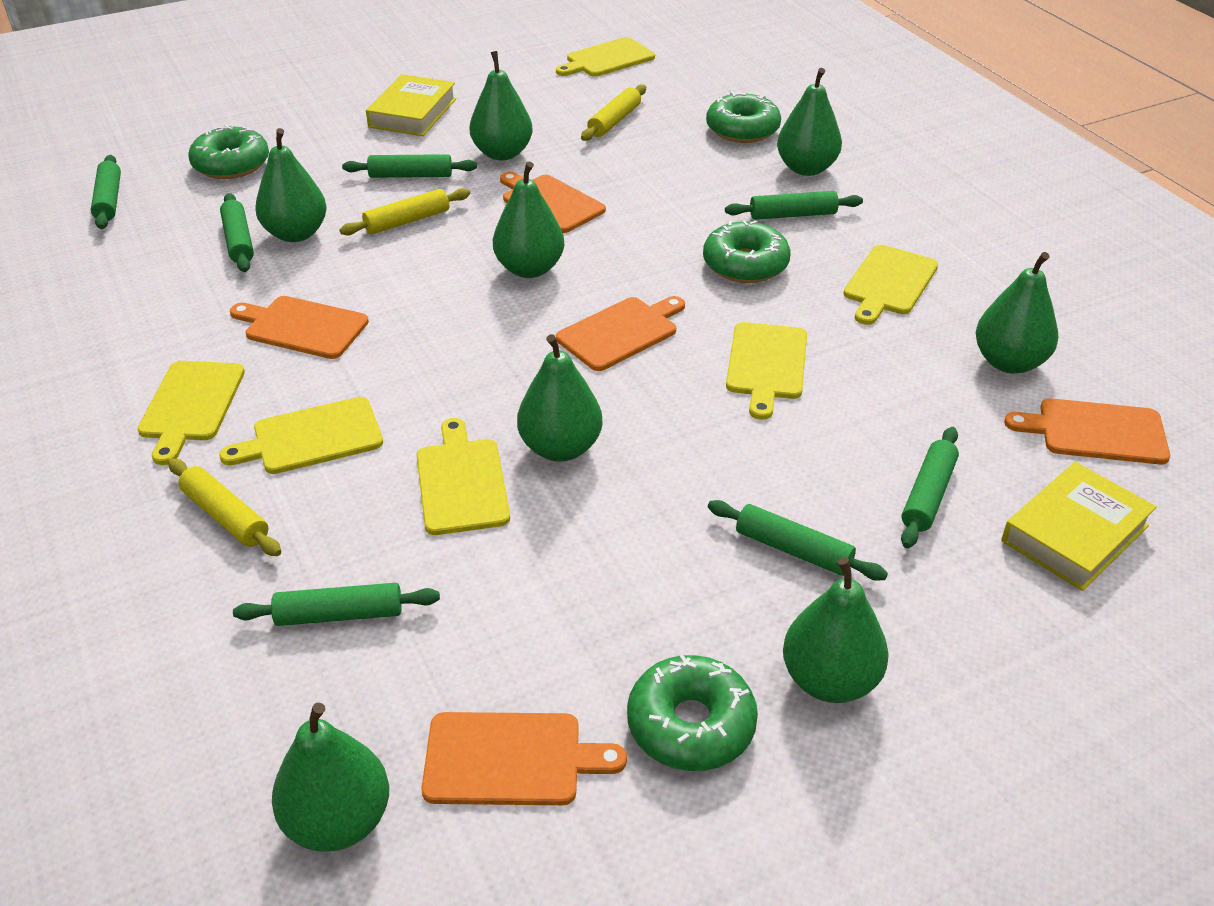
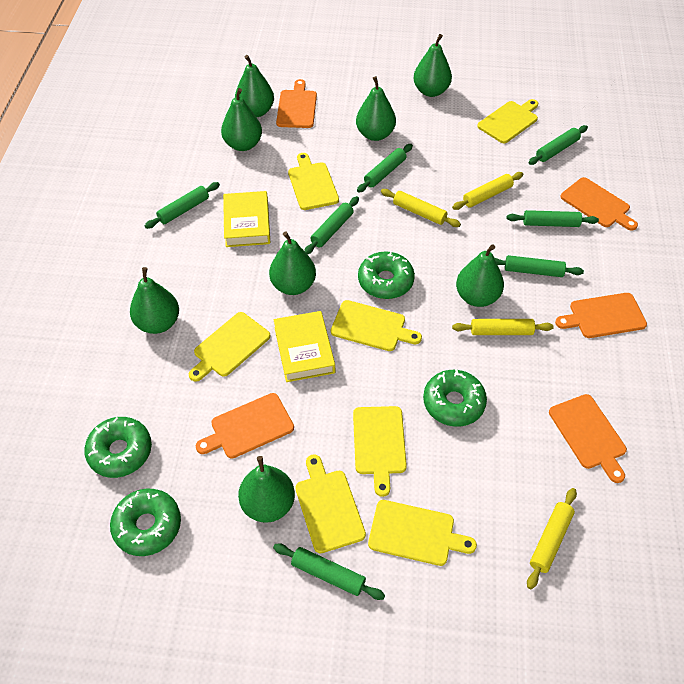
yellow cutting board: [137,361,245,465] [219,397,383,474] [416,418,510,535] [556,37,655,77] [726,322,807,420] [843,245,938,325] = 6 -> [189,312,271,382] [288,153,339,210] [295,454,366,553] [331,300,422,351] [353,406,407,497] [368,500,477,566] [477,99,538,143] = 7
yellow rolling pin: [168,459,281,556] [339,188,470,235] [581,84,646,141] = 3 -> [381,189,461,227] [452,172,524,210] [452,319,554,335] [527,488,577,589] = 4

